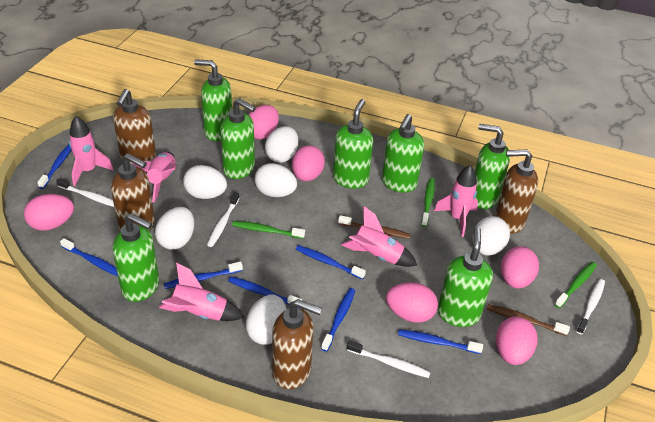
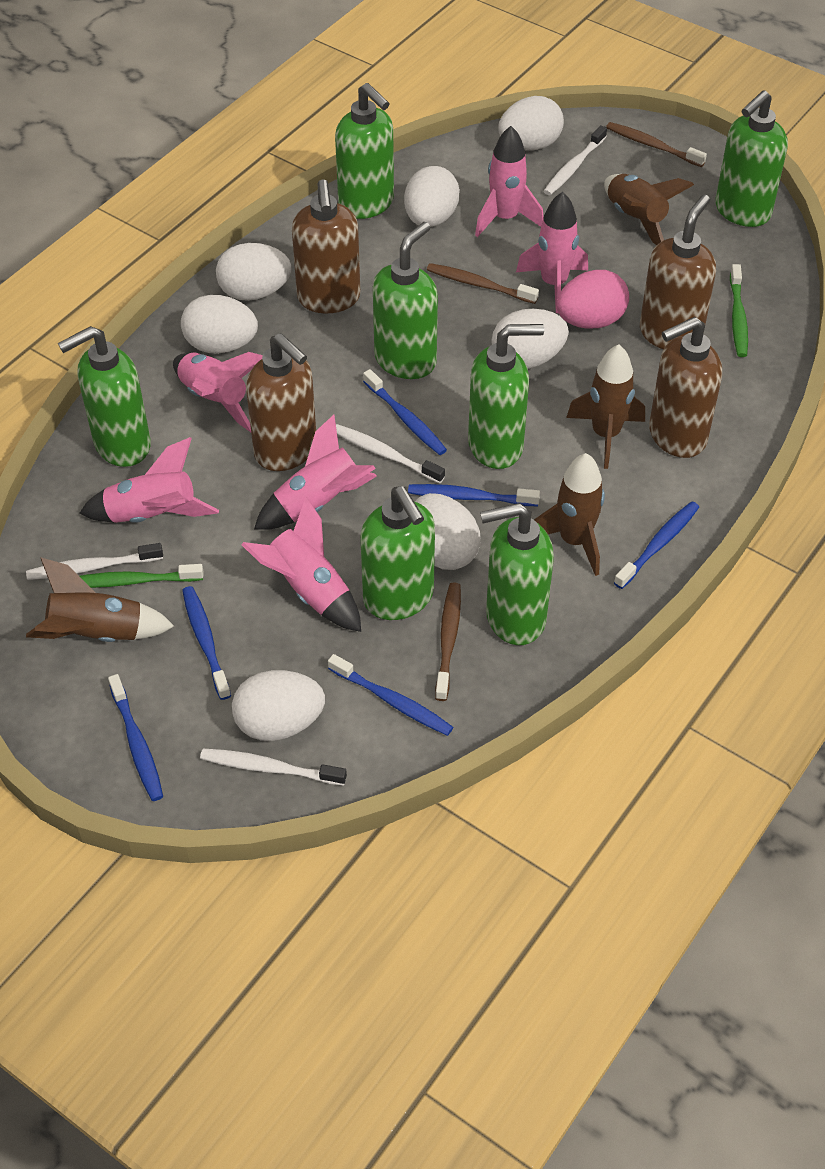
blue toothbrush: [37,144,72,189] [60,238,118,276] [164,261,243,289] [228,276,302,308] [296,245,366,279] [321,288,355,352] [398,329,483,354] = 7 -> [108,674,163,801] [182,586,231,700] [328,654,453,736] [363,369,447,455] [408,484,540,506] [614,501,699,589] = 6
brown rocket: none = 0 -> [26,558,174,642] [534,453,605,576] [566,344,645,469] [604,174,694,246] = 4
brown toothbrush: [338,215,410,239] [487,304,570,336] = 2 -> [427,263,539,304] [435,582,461,701] [606,122,707,167] = 3
green toothbrush: [232,221,305,239] [421,178,435,227] [555,262,597,308] = 3 -> [80,564,203,588] [730,264,748,357] = 2
pink egg: [24,194,74,231] [248,105,279,139] [292,145,325,181] [386,282,438,323] [496,317,538,365] [501,246,539,288] = 6 -> [557,270,629,329] = 1
pink rocket: [69,116,114,186] [132,152,177,202] [159,262,245,321] [341,206,418,267] [434,165,478,237] = 5 -> [80,437,219,523] [173,352,263,432] [241,497,361,632] [254,415,377,530] [475,126,543,237] [516,192,588,313] = 6
white egg: [155,207,195,250] [183,165,227,199] [246,295,287,345] [255,163,297,197] [265,126,298,163] [473,216,510,255] = 6 -> [181,295,258,354] [216,243,291,301] [232,670,325,741] [404,166,460,227] [415,493,481,570] [491,309,569,369] [498,96,564,151] = 7

